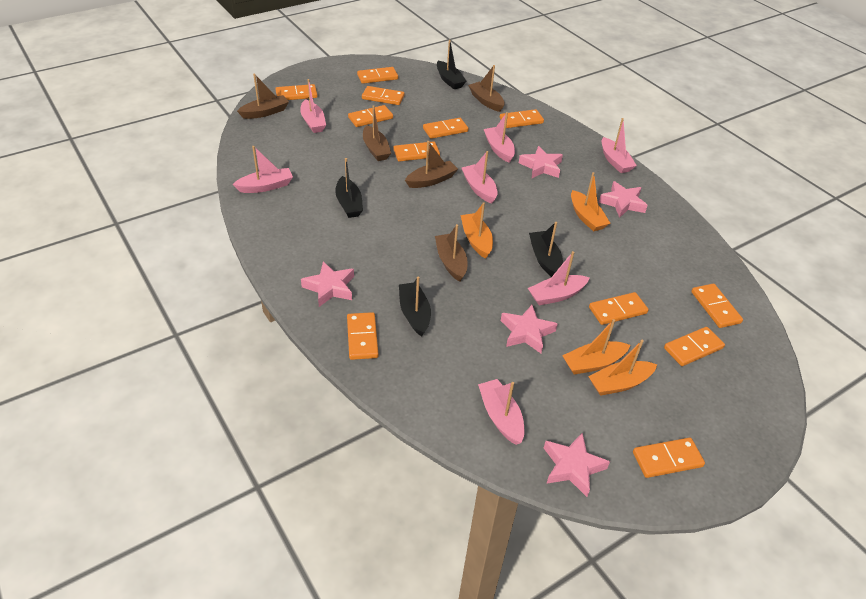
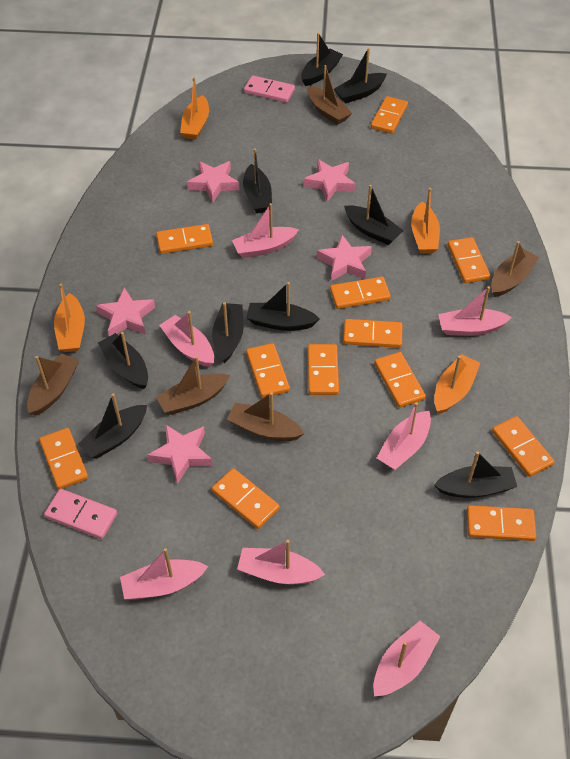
black boat: [335,158,363,218] [399,276,431,337] [437,40,466,89] [529,222,563,277] = 4 -> [78,393,147,458] [98,332,148,389] [212,302,244,363] [243,148,272,213] [246,282,320,331] [301,33,343,86] [334,48,387,104] [344,185,404,245] [434,451,517,498] = 9
pink domino: none = 0 -> [44,489,117,539] [244,75,295,103] = 2

